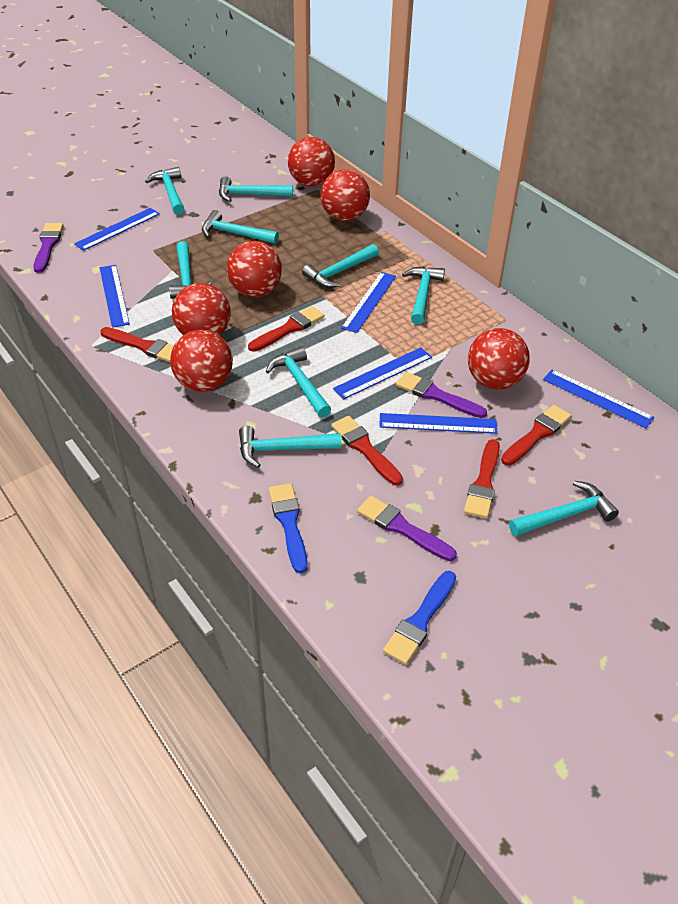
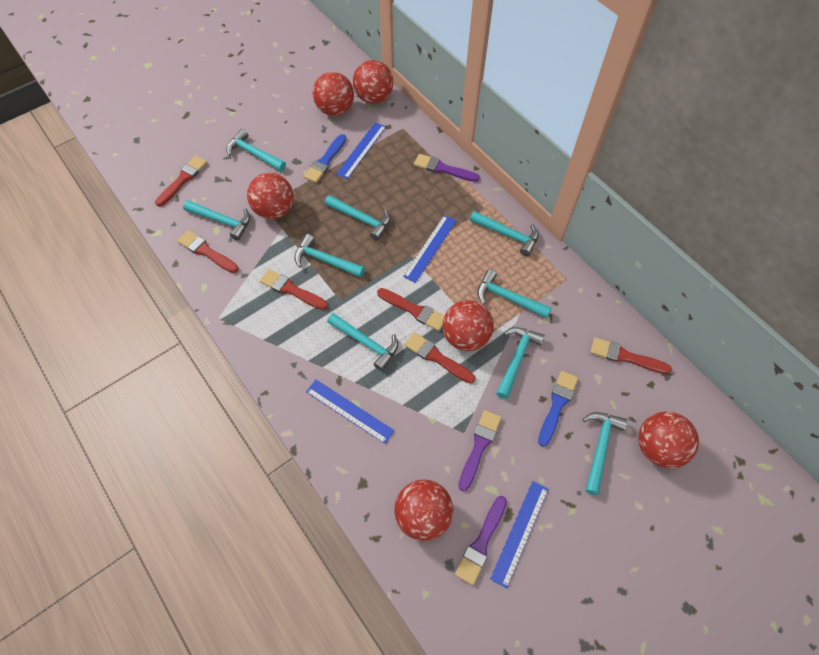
blue ruler: [74,208,160,251] [100,265,130,328] [333,347,432,399] [341,272,396,333] [379,413,498,434] [543,370,655,428] = 6 -> [306,380,394,444] [336,122,386,179] [403,215,456,283] [490,481,549,588] = 4
red brush: [100,327,174,362] [248,306,325,352] [331,416,403,485] [464,439,500,518] [501,405,571,465] = 5 -> [155,156,207,207] [177,230,238,273] [260,269,328,310] [377,288,444,331] [404,332,475,384] [590,338,672,374] = 6

